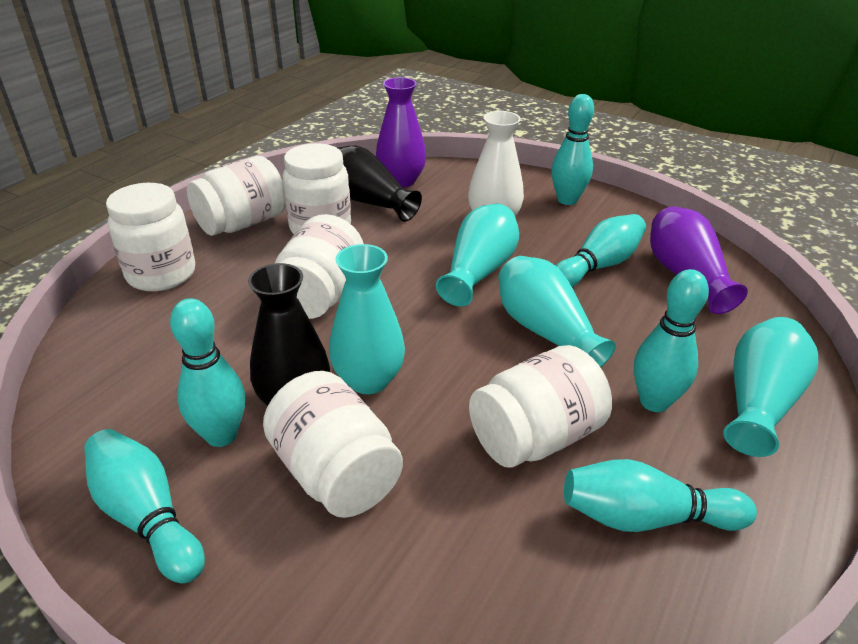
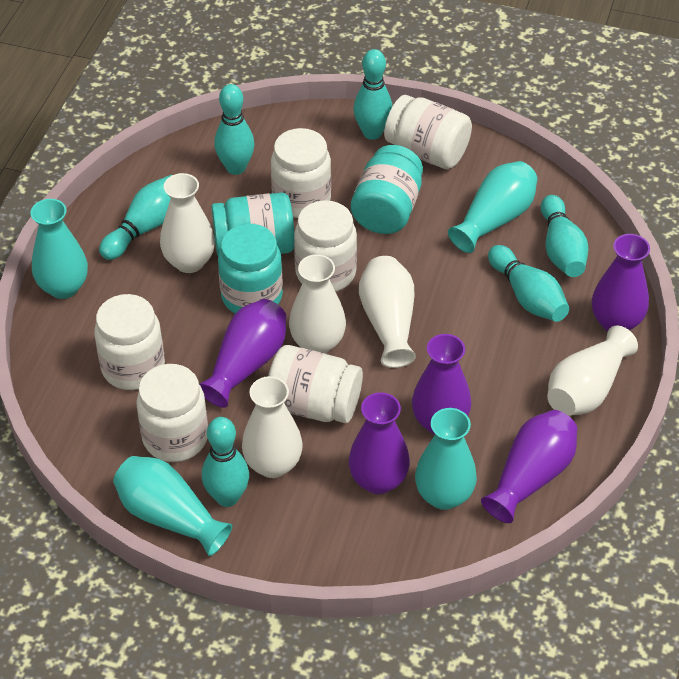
black vase: [248,263,330,406] [338,146,422,222] = 2 -> none = 0
purple vase: [376,77,426,188] [650,206,748,314] = 2 -> [199,299,286,407] [349,392,410,494] [412,334,471,434] [481,410,577,523] [592,234,650,332] = 5
turquoise jar: none = 0 -> [212,193,294,256] [218,224,283,314] [351,145,423,234] = 3
white vase: [468,111,524,216] = 1 -> [160,173,215,273] [242,376,303,478] [289,254,346,353] [359,256,416,368] [547,325,638,416] = 5

